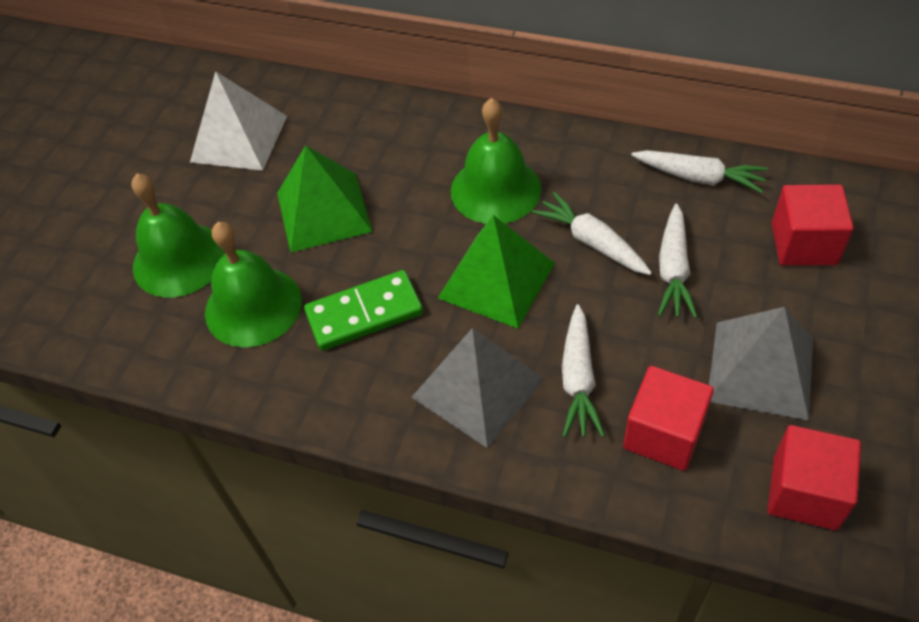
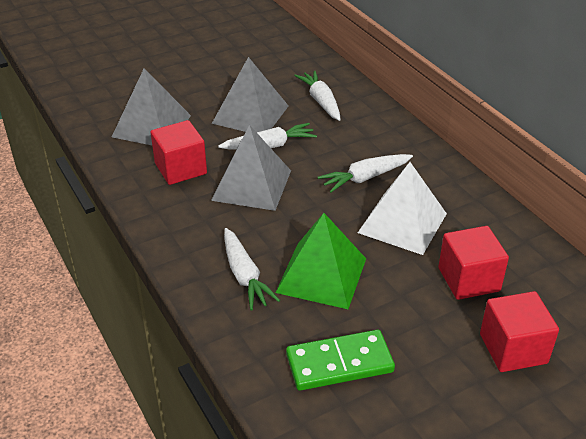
green bell: [131,174,225,297] [205,222,302,347] [451,98,541,224] = 3 -> none = 0
green pyramid: [277,145,373,253] [438,215,555,329] = 2 -> [276,213,366,309] = 1
grey pyramid: [411,328,544,448] [709,307,813,420] = 2 -> [112,68,191,145] [211,125,291,211] [212,57,288,132] = 3

